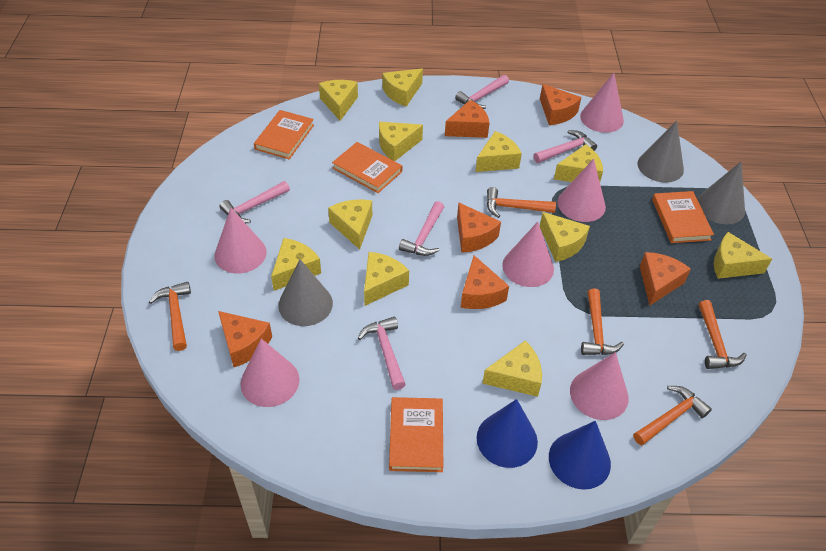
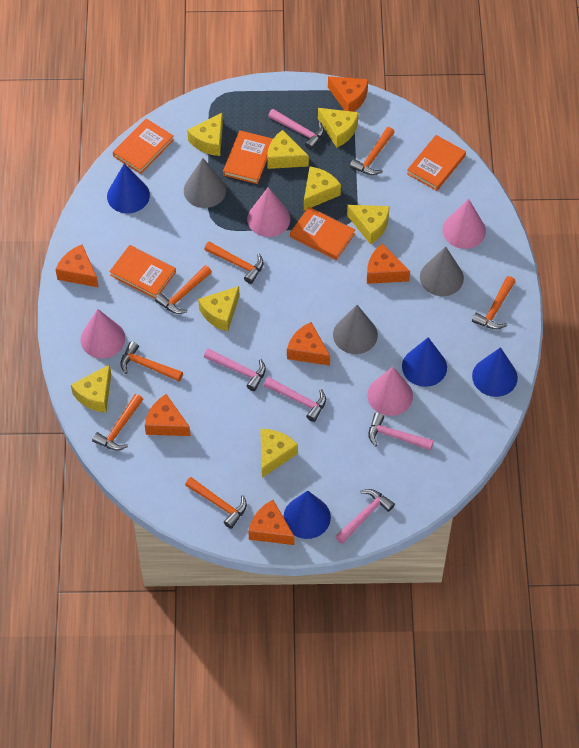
blue cone: [477,399,538,468] [549,421,611,490] = 2 -> [107,163,150,213] [283,490,331,539] [402,337,447,387] [472,347,518,397] = 4
orange book: [254,110,314,159] [332,142,402,193] [389,397,443,472] [652,191,714,243] = 4 -> [109,245,176,299] [113,119,174,174] [223,130,273,184] [290,207,355,260] [407,135,466,191] = 5
orange hammer: [149,282,191,351] [487,187,556,218] [581,289,624,355] [633,386,712,445] [699,300,747,369] = 5 -> [92,394,143,450] [120,341,183,381] [155,265,212,314] [185,477,247,529] [204,241,264,284] [350,127,395,175] [472,276,516,329] = 7
pink cone: [214,208,267,273] [240,339,299,407] [502,222,554,287] [557,159,606,222] [570,352,629,420] [580,73,624,133] = 6 -> [80,309,125,358] [247,187,290,237] [367,367,413,416] [442,199,486,249] = 4
yellow cheese: [271,238,321,291] [319,80,358,121] [328,199,372,250] [364,252,409,306] [379,122,423,161] [383,69,423,107] [475,131,522,172] [482,340,542,397] [540,212,590,262] [554,144,603,182] [714,232,772,279] = 11 -> [71,365,111,413] [187,113,223,156] [198,286,240,332] [260,429,298,478] [267,130,309,169] [304,167,341,210] [318,108,359,148] [347,205,390,245] = 8

